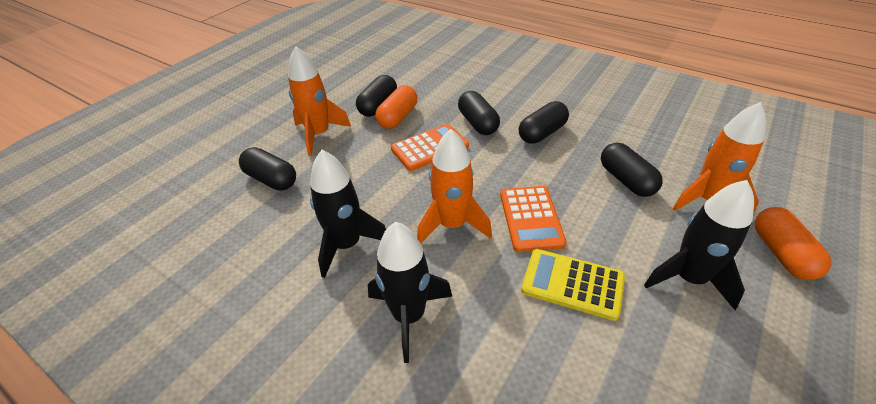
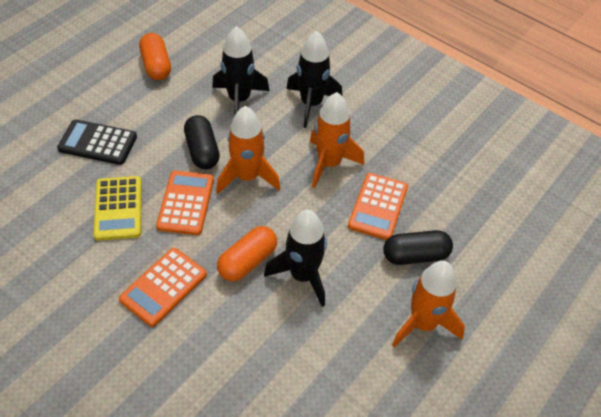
black calculator: none = 0 -> [57,119,137,165] = 1
black capsule: [239,147,296,191] [356,75,397,117] [458,91,500,135] [519,101,569,144] [601,143,663,197] = 5 -> [184,115,220,169] [383,230,453,265] = 2
orange calculator: [391,124,469,171] [500,186,567,252] = 2 -> [119,248,207,327] [156,171,214,235] [348,173,408,240] = 3

